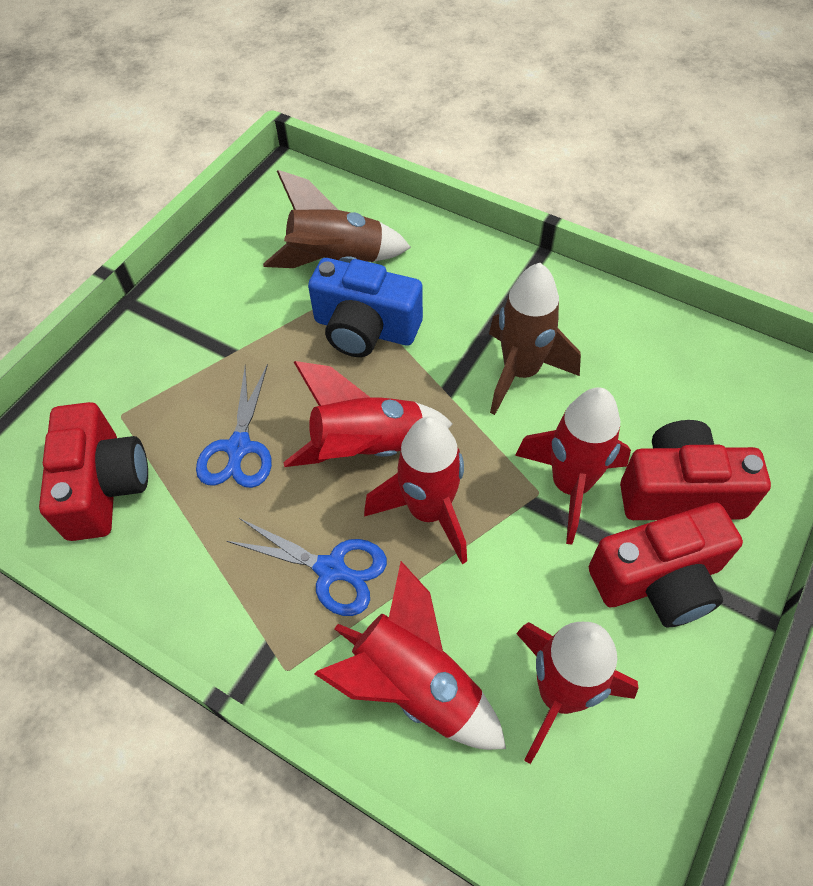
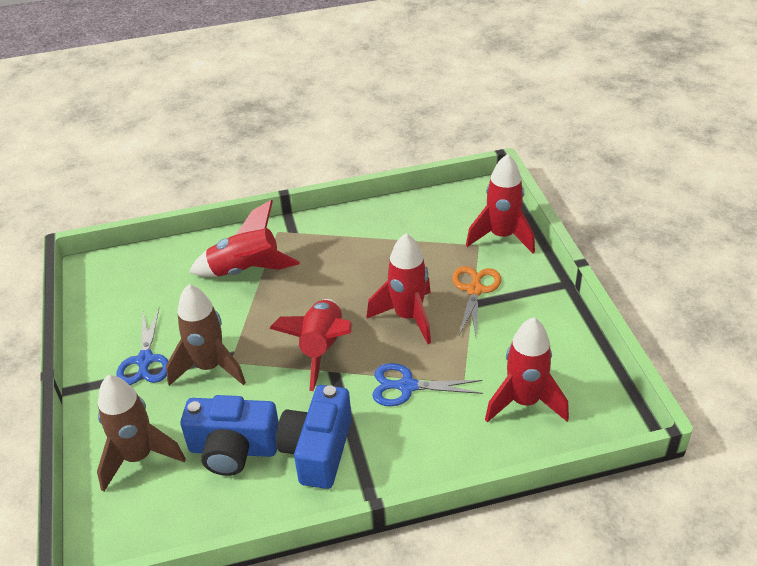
blue camera: [308,258,423,357] = 1 -> [180,395,279,476] [276,385,352,489] = 2
orange scissors: none = 0 -> [452,266,501,336] = 1
red camera: [39,402,148,541] [589,502,743,628] [620,420,771,520] = 3 -> none = 0

